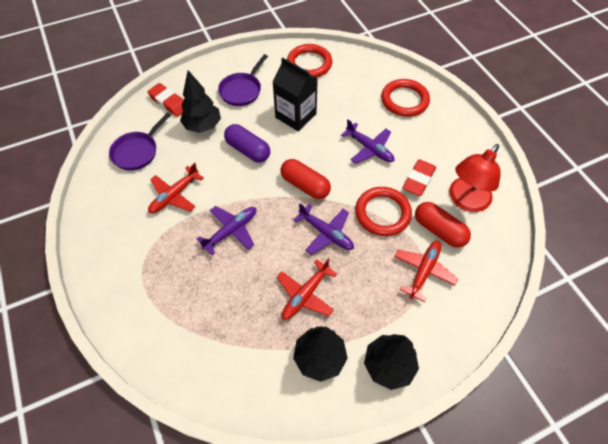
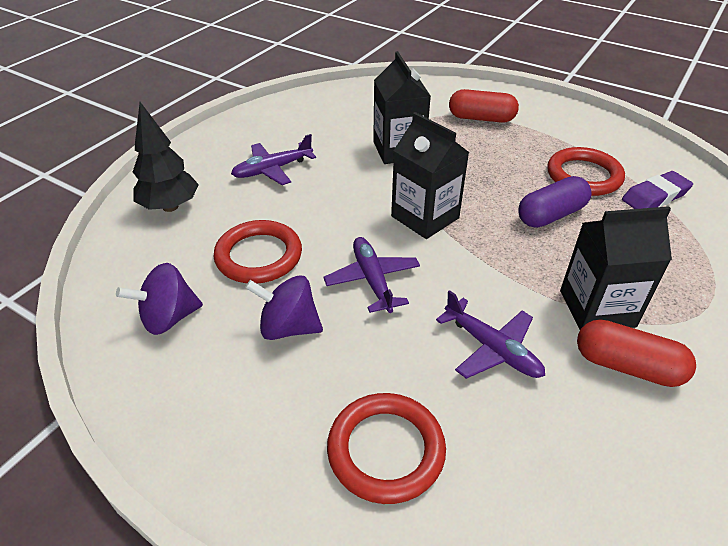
black carton: [273,57,318,131] = 1 -> [373,51,431,164] [391,112,469,239] [560,206,672,330] = 3
black tree: [180,70,221,133] [293,326,348,382] [364,334,419,390] = 3 -> [133,102,199,212] = 1
purple eraser: none = 0 -> [622,171,693,209] = 1
purple pan: [109,112,171,170] [218,54,268,106] = 2 -> none = 0
purple spinning top: none = 0 -> [116,263,203,335] [245,275,323,340] = 2
red eraser: [147,83,184,117] [403,159,436,196] = 2 -> none = 0
red lamp: [449,144,501,212] = 1 -> none = 0
red plane: [148,163,204,213] [277,258,337,320] [395,241,458,302] = 3 -> none = 0

